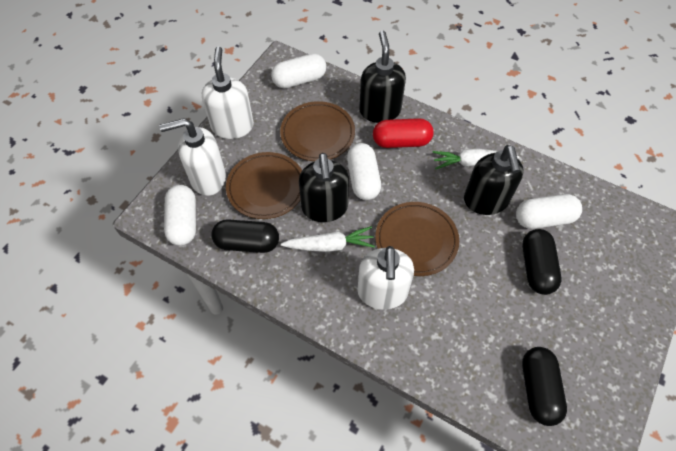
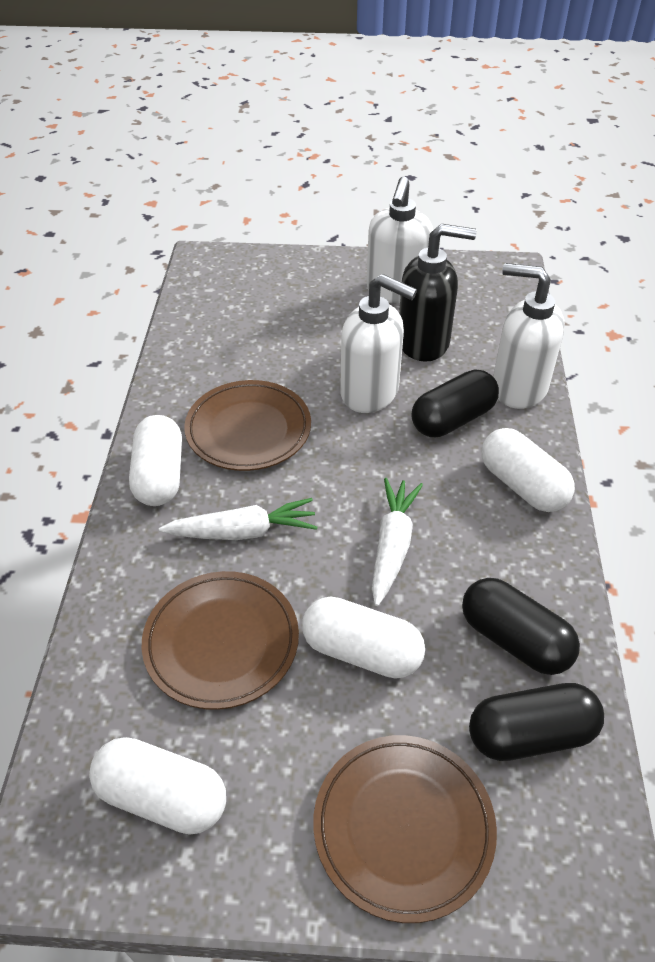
black soap dispenser: [299,153,349,222] [359,30,406,123] [464,145,524,215] = 3 -> [399,224,477,362] = 1
red capsule: [373,118,434,148] = 1 -> none = 0

